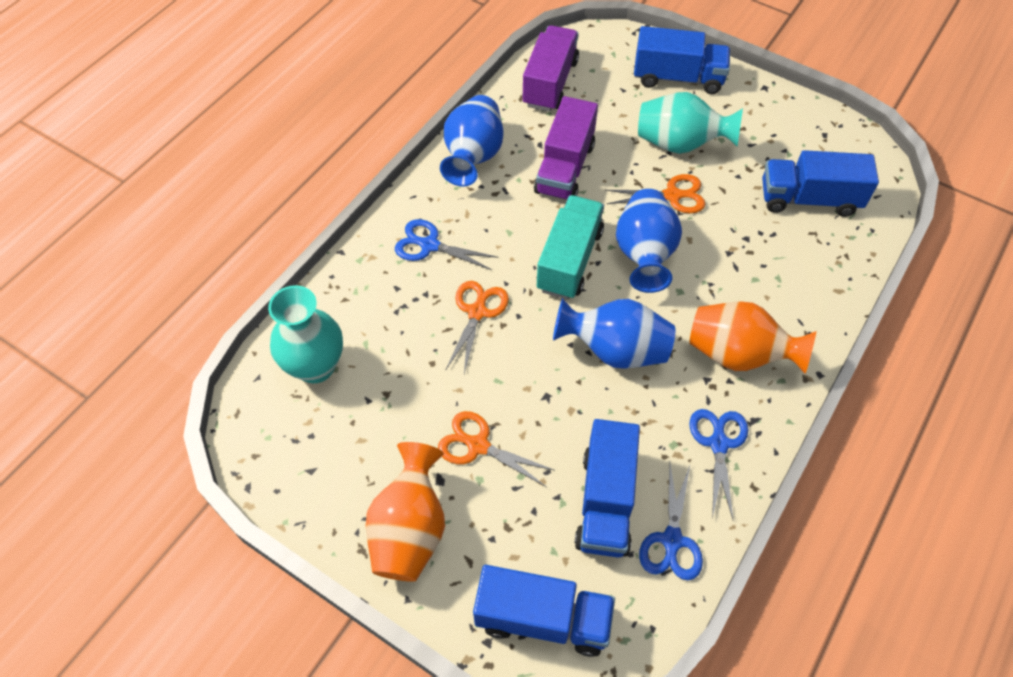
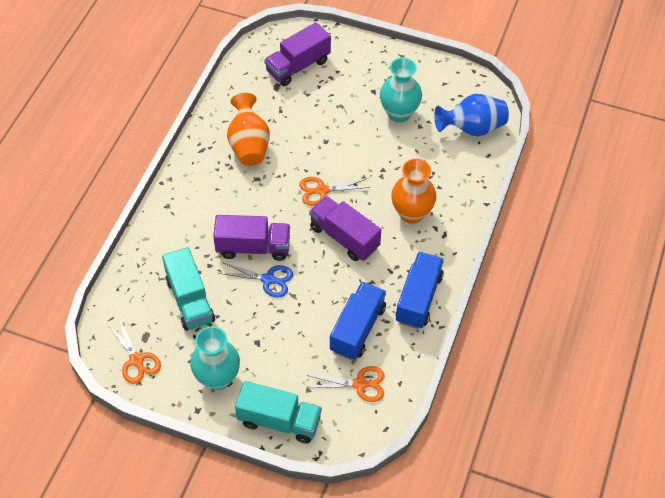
blue scissors: [395,219,498,270] [639,464,703,580] [689,409,748,519] = 3 -> [218,262,293,298] = 1
blue truck: [473,565,615,657] [575,419,640,558] [634,26,730,94] [762,150,879,217] = 4 -> [330,282,386,360] [396,252,444,329] = 2
blue vase: [440,95,504,186] [553,298,675,369] [616,189,682,293] = 3 -> [434,94,509,136] = 1
purple truck: [522,25,579,112] [534,96,598,199] = 2 -> [213,215,290,261] [264,22,331,86] [309,196,381,261] = 3
turquoise truck: [537,195,604,300] = 1 -> [162,247,215,331] [235,381,322,444] = 2

